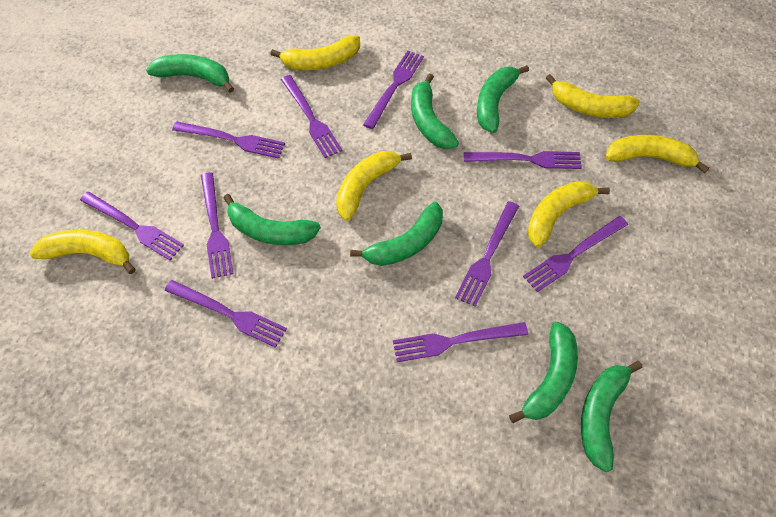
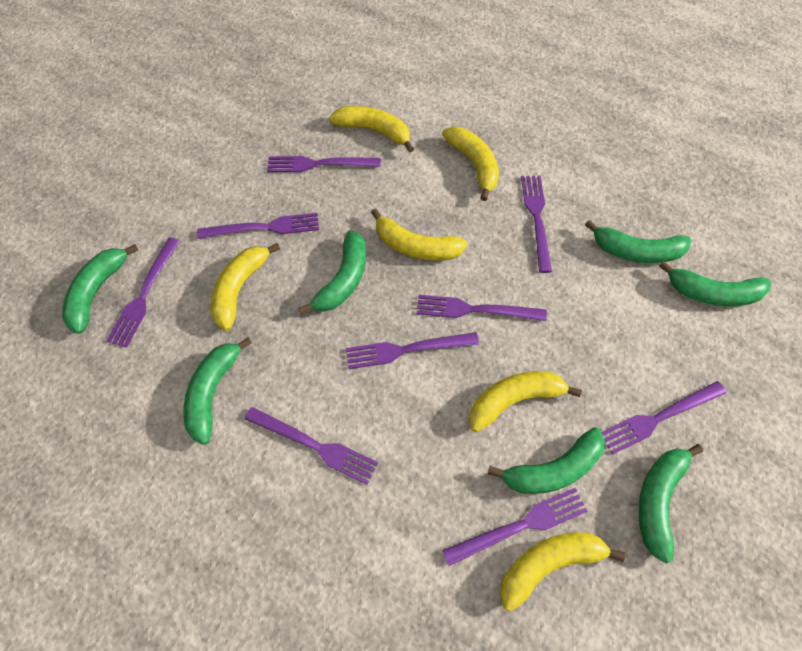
purple fork: [80,192,184,260] [165,280,287,348] [172,121,285,159] [201,172,233,279] [281,75,343,158] [363,51,424,129] [393,322,528,362] [455,201,519,307] [464,151,582,169] [523,216,628,292] = 10 -> [106,237,179,347] [197,213,319,239] [244,407,378,485] [267,156,381,172] [346,332,479,369] [417,295,547,321] [442,488,588,566] [521,176,552,273] [601,381,726,455] = 9

